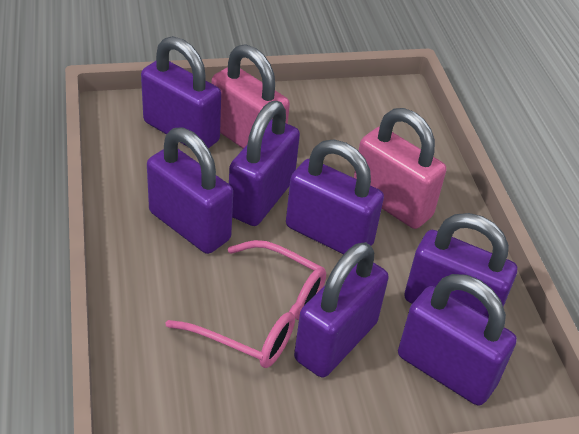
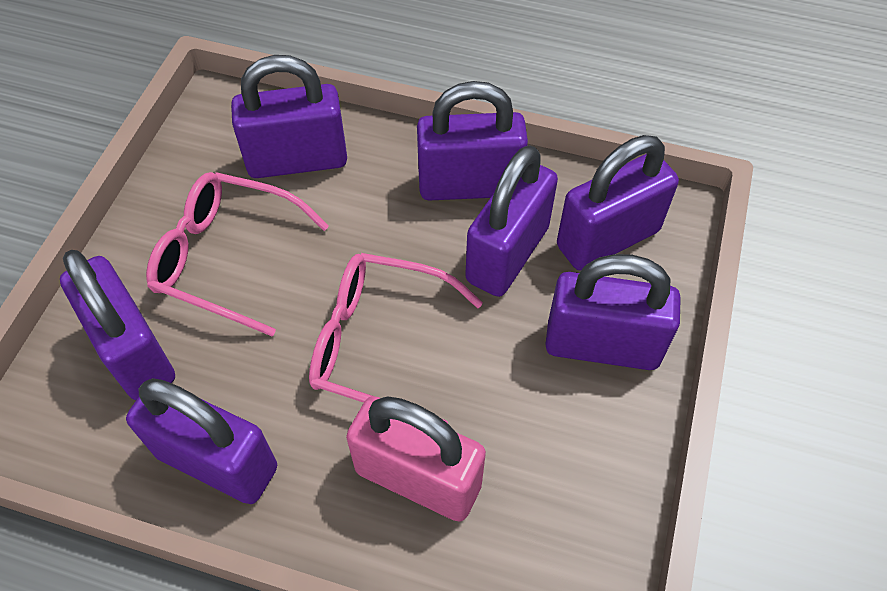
pink glasses: [165,240,326,368] = 1 -> [146,172,329,336] [309,253,483,423] = 2
pink padlock: [212,44,290,149] [354,108,446,229] = 2 -> [346,396,486,522] = 1

